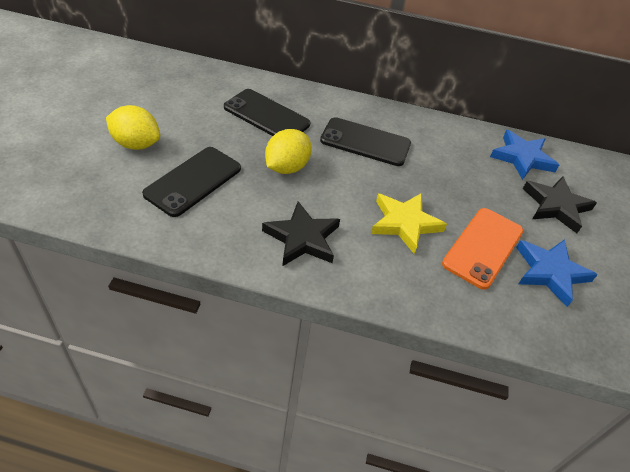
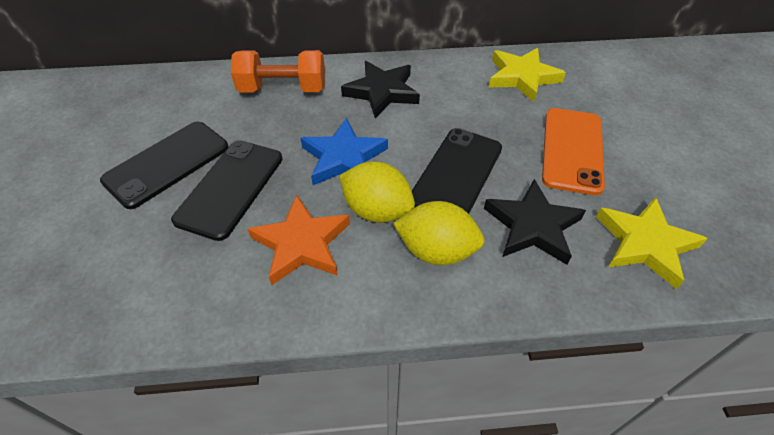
blue star: [490,130,559,180] [516,239,597,307] = 2 -> [301,118,388,185] = 1
orange dumbbell: none = 0 -> [231,50,325,93] = 1
orange star: none = 0 -> [248,195,350,285] = 1
yellow star: [371,193,447,254] = 1 -> [489,48,566,102] [596,197,708,289] = 2

